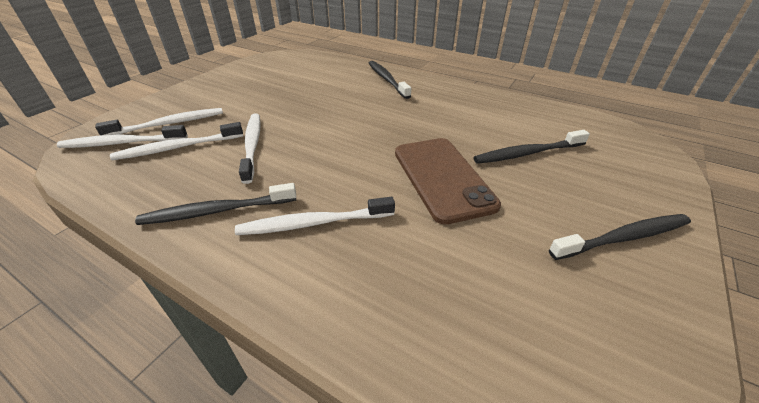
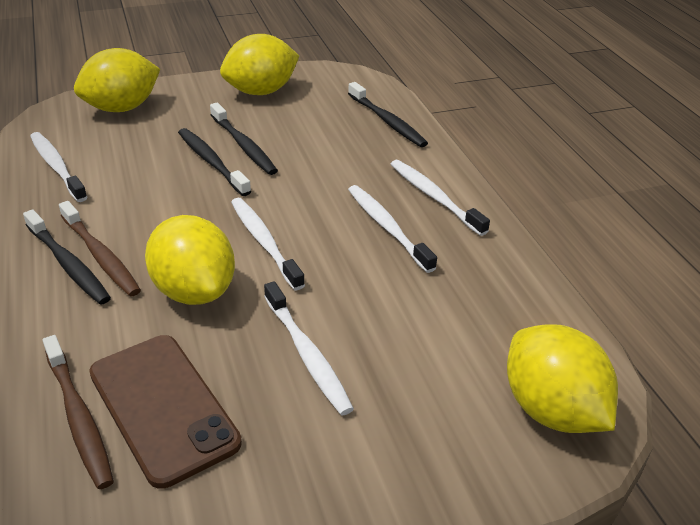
brown toothbrush: none = 0 -> [43,335,114,489] [59,201,141,297] = 2
yellow lemon: none = 0 -> [74,48,160,112] [145,215,235,305] [220,34,299,95] [507,324,618,433] = 4

